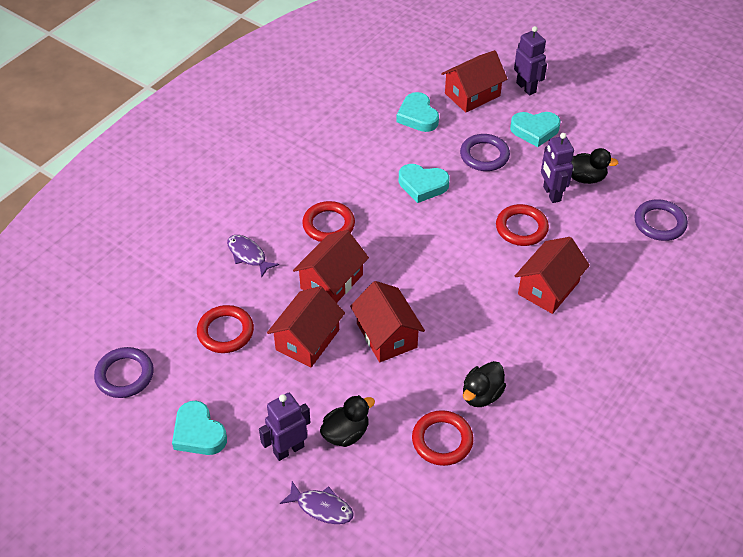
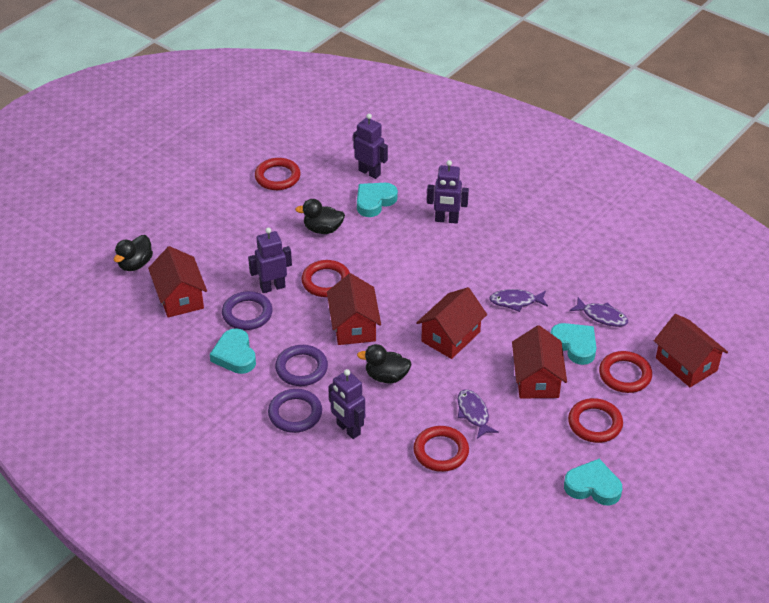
purple fish: [227,235,279,278] [280,481,354,524] = 2 -> [458,389,499,439] [489,289,548,312] [569,297,628,327] = 3
purple robot: [259,393,310,461] [514,26,547,96] [541,133,574,203] = 3 -> [248,228,292,293] [329,369,365,439] [353,114,388,179] [427,160,469,224] = 4
red ring: [197,305,254,353] [302,201,355,242] [412,410,474,466] [496,204,549,246] = 4 -> [255,158,301,190] [302,260,350,297] [413,426,469,472] [568,398,623,443] [599,351,652,393] = 5

